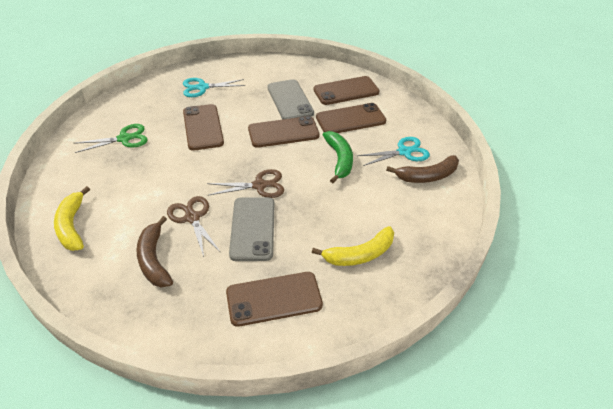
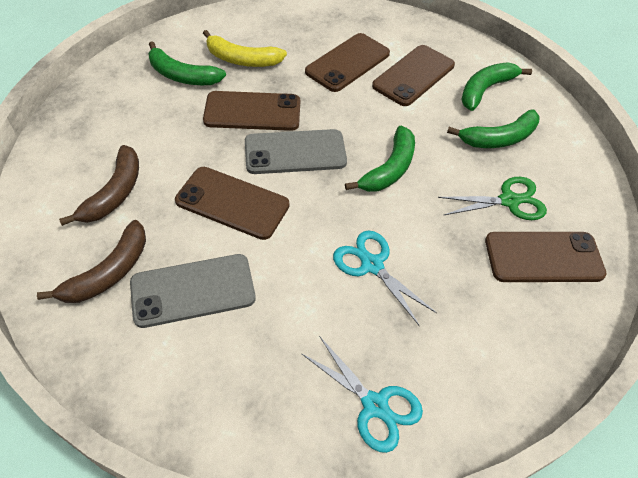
brown scissors: [167,196,221,257] [207,169,284,198] = 2 -> none = 0
green banana: [323,131,353,183] = 1 -> [148,41,226,85] [345,126,415,192] [447,109,540,148] [461,63,532,111] = 4
yellow banana: [54,186,90,251] [312,226,394,266] = 2 -> [203,30,287,67] = 1

